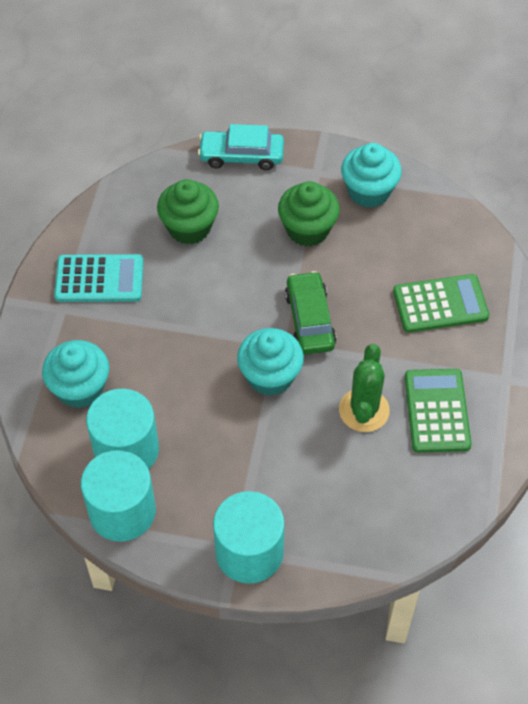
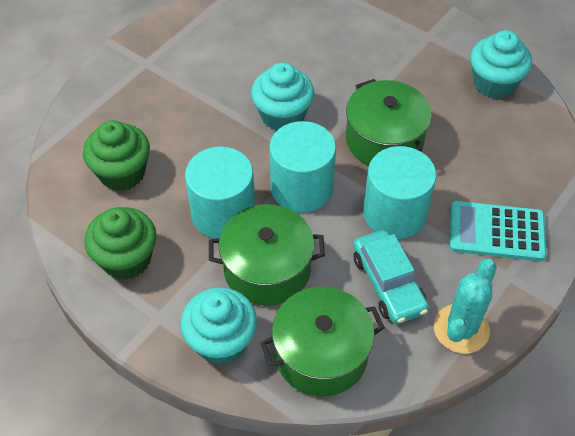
green cactus: [339,344,390,432] = 1 -> none = 0
green calculator: [393,274,489,333] [405,369,472,453] = 2 -> none = 0
green car: [285,271,336,354] = 1 -> none = 0
green pot: none = 0 -> [209,204,325,306] [260,287,385,396] [346,79,432,166] = 3
turquoise cactus: none = 0 -> [434,259,497,354] = 1

